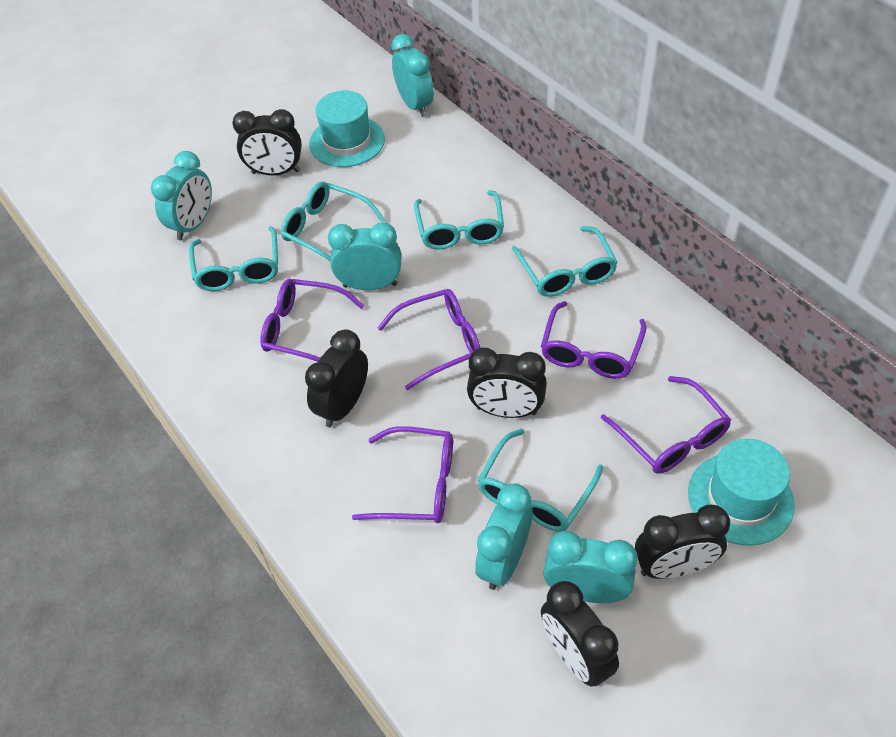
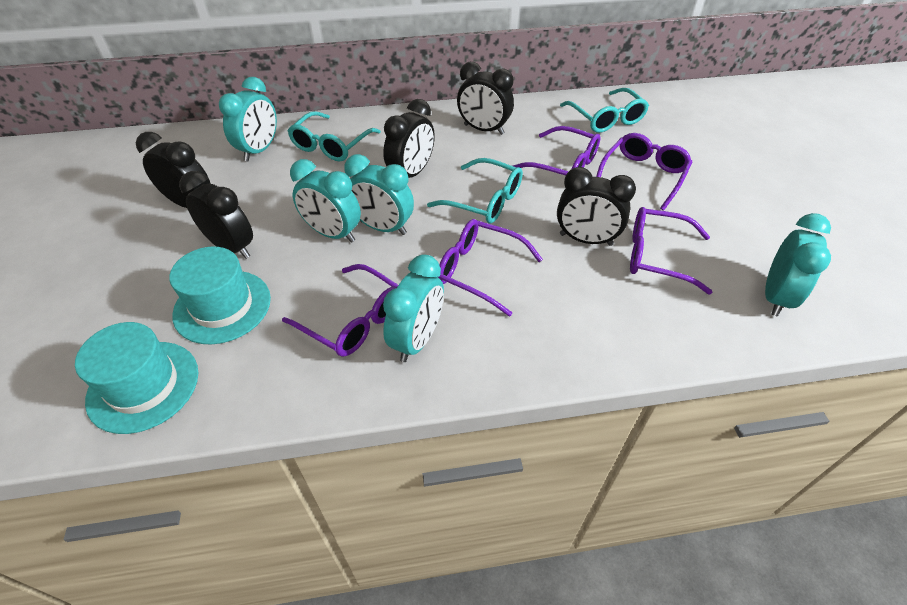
turquoise glasses: [189,226,278,291] [281,182,385,261] [414,190,504,249] [477,429,603,532] [512,226,618,297] = 5 -> [288,111,381,162] [427,158,523,224] [560,88,649,133] = 3

